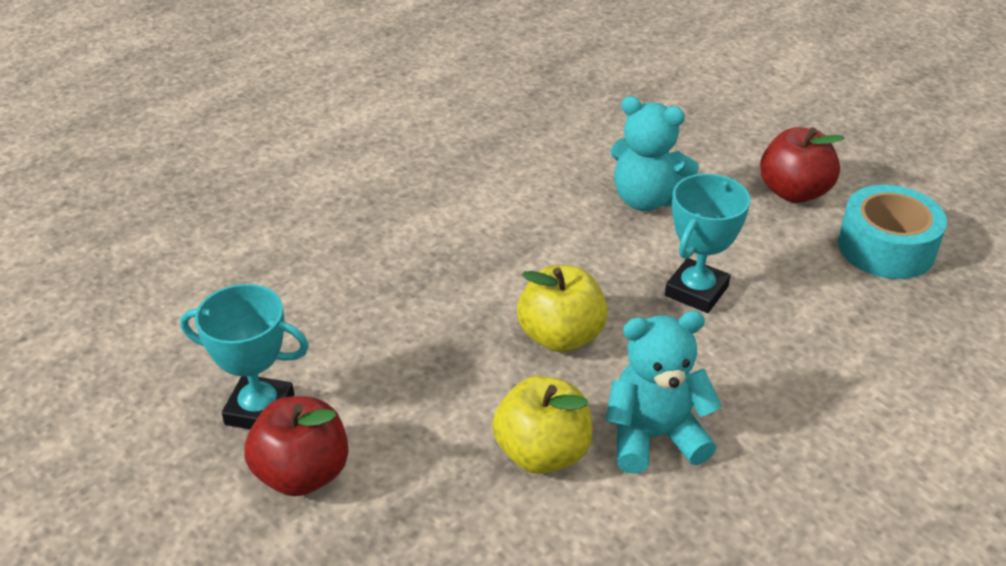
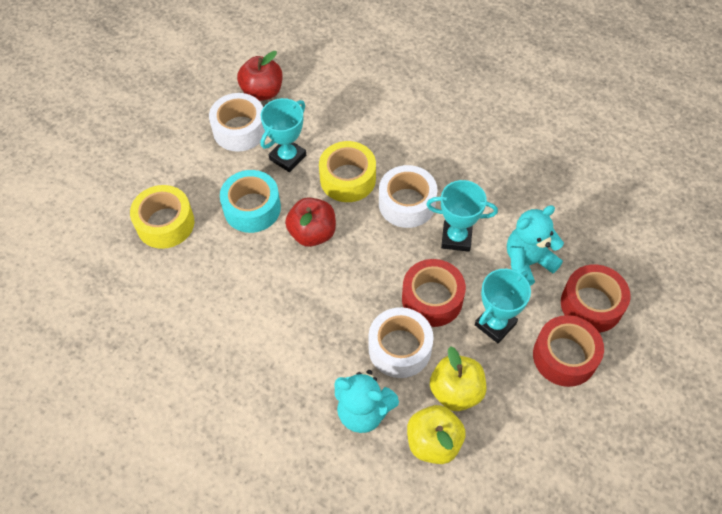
red tape: none = 0 -> [402,259,466,327] [533,315,604,387] [561,264,630,333] = 3
turquoise trophy: [180,284,309,429] [665,174,750,313] = 2 -> [261,98,306,172] [426,180,498,252] [475,269,531,343] = 3
white tape: none = 0 -> [209,93,265,152] [368,307,433,378] [379,165,437,228] = 3
yellow tape: none = 0 -> [130,185,194,249] [319,141,376,202] = 2

